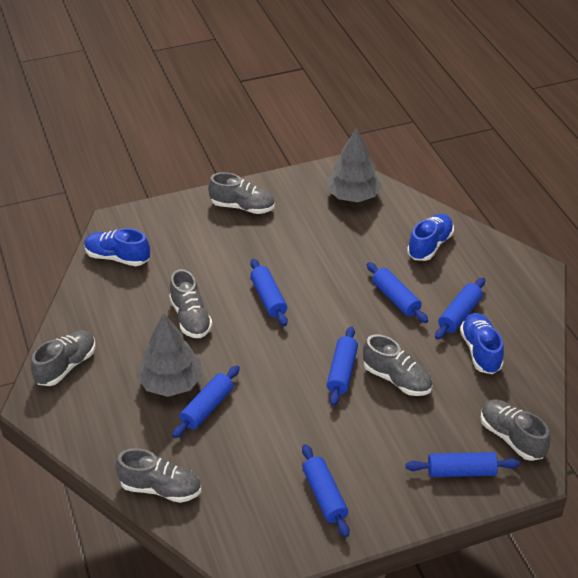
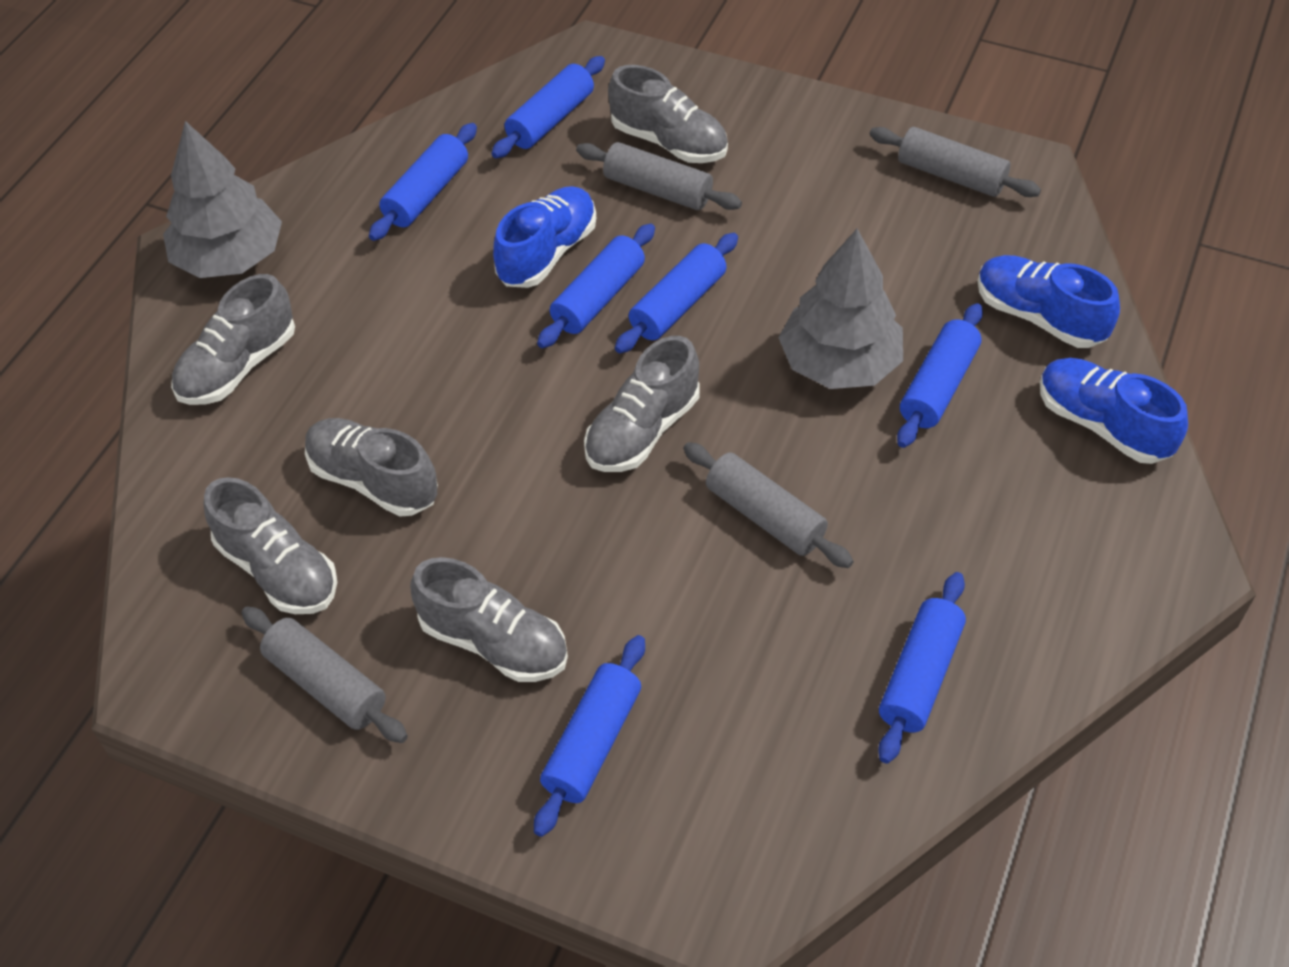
grey rolling pin: none = 0 -> [241,606,408,743] [576,142,742,210] [683,442,853,568] [870,127,1041,197] = 4

